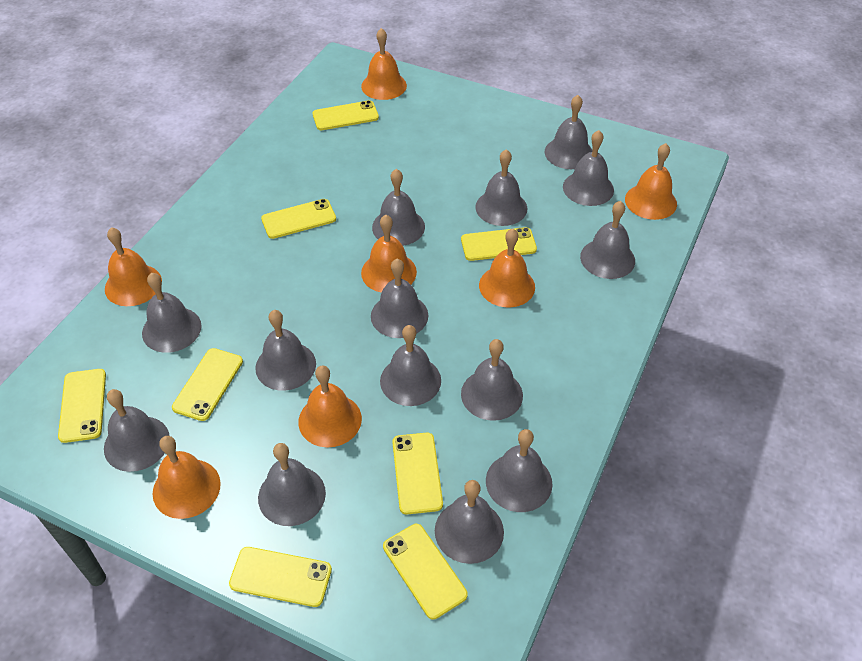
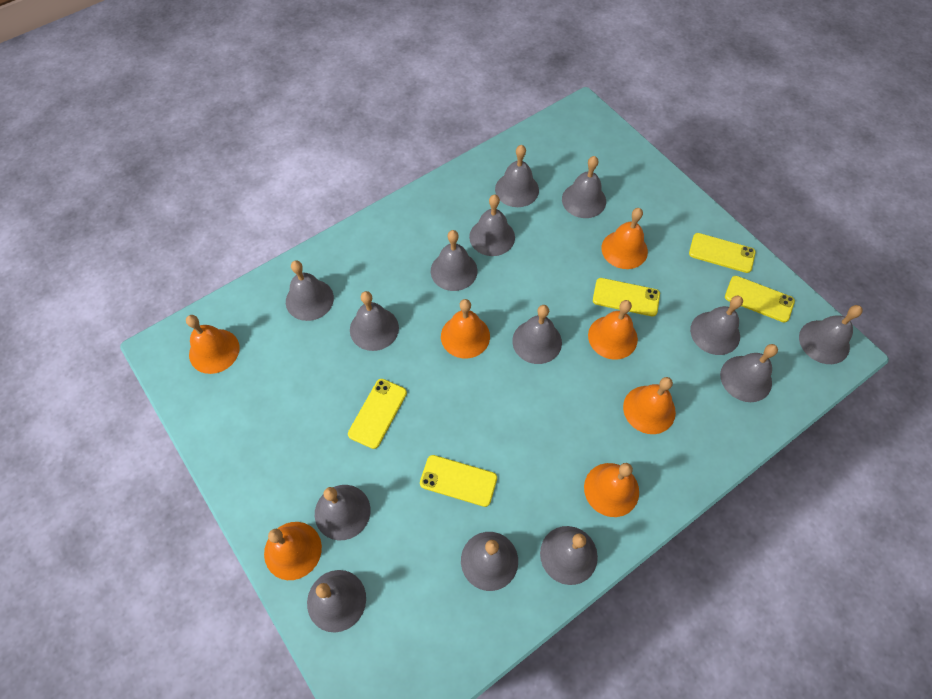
yellow phone: [58,369,106,443] [172,348,243,421] [229,547,332,607] [261,199,336,239] [312,100,379,130] [383,524,468,619] [392,433,443,515] [461,227,537,261] = 8 -> [348,379,407,449] [420,455,497,507] [593,278,660,316] [689,233,755,273] [725,276,795,322] = 5

